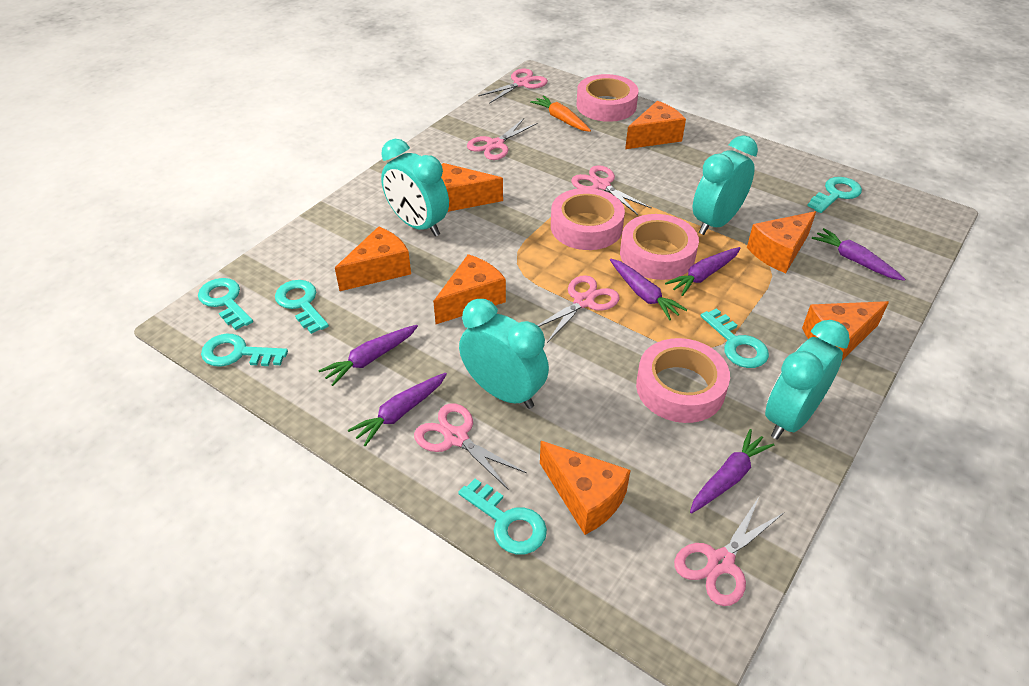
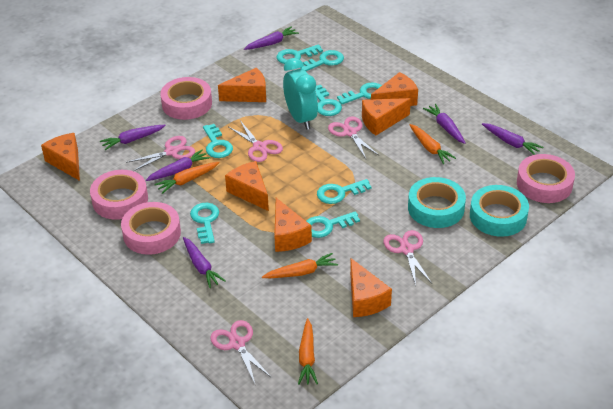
orange carrot: [530,95,591,132] = 1 -> [154,162,220,194] [262,253,338,278] [298,318,318,385] [409,124,456,164] = 4
pink scissors: [414,403,527,490] [467,118,538,160] [478,69,548,104] [537,275,619,343] [571,165,652,215] [674,497,784,606] = 6 -> [126,136,195,171] [210,320,272,383] [229,121,283,162] [328,117,378,159] [383,230,432,286] = 5
turquoise clock: [381,139,449,236] [459,299,549,409] [693,135,758,235] [765,320,850,440] = 4 -> [283,58,318,130] = 1
turquoise key: [198,278,253,330] [201,334,288,367] [275,280,329,334] [458,479,547,555] [701,308,769,368] [807,177,862,213] = 6 -> [190,203,219,244] [203,124,233,158] [277,44,323,64] [301,50,344,71] [306,211,360,238] [315,85,342,116] [317,179,371,204] [337,82,382,104] = 8
turquoise tape: none = 0 -> [408,177,466,228] [470,185,529,237] = 2

